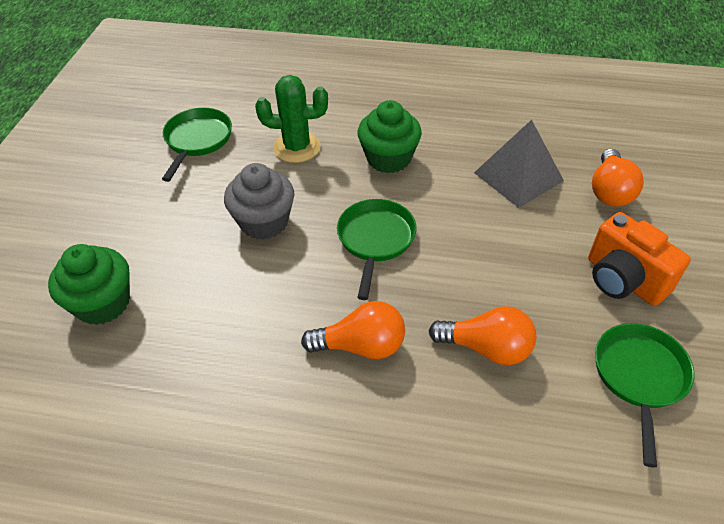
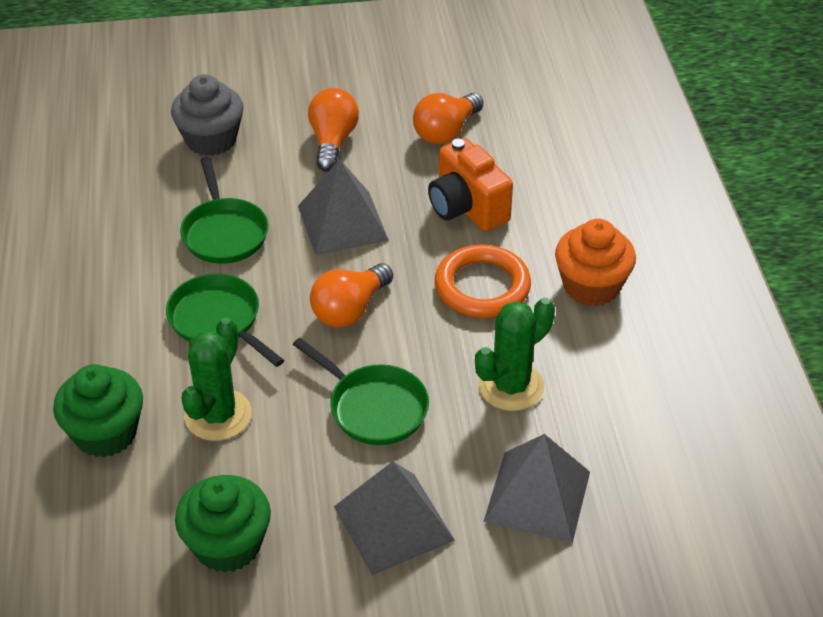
green cactus: [255,75,328,163] = 1 -> [181,317,252,441] [475,298,555,411] = 2
grey pyramid: [474,120,564,208] = 1 -> [298,159,389,255] [334,461,455,575] [484,434,590,543] = 3
orange cupcake: none = 0 -> [555,219,636,306] = 1
orange ring: none = 0 -> [435,244,531,318] = 1

